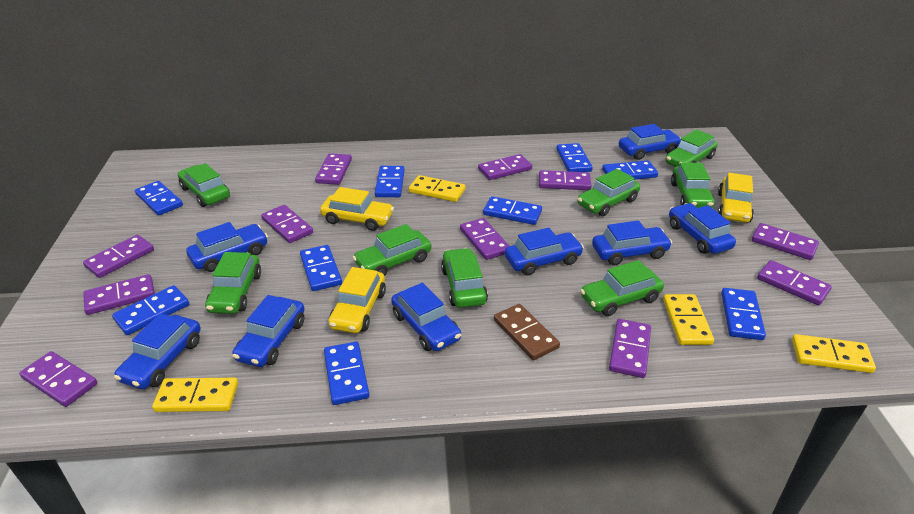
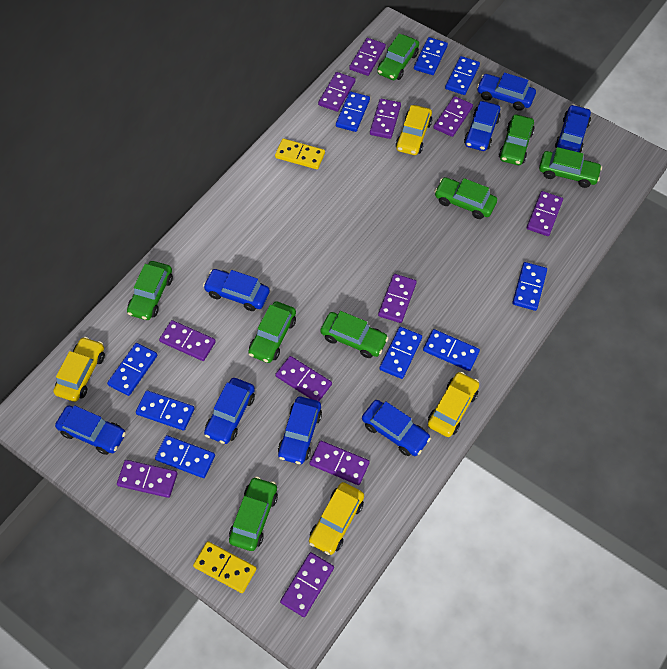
brown domino: [494,304,560,360] = 1 -> none = 0
yellow car: [320,187,394,231] [328,267,386,333] [718,173,754,223] = 3 -> [53,337,105,402] [309,482,364,555] [396,105,432,155] [428,372,479,437] = 4
yellow domino: [152,378,238,412] [409,175,466,202] [663,294,714,345] [792,334,876,373] = 4 -> [193,541,257,593] [275,138,325,169] = 2

